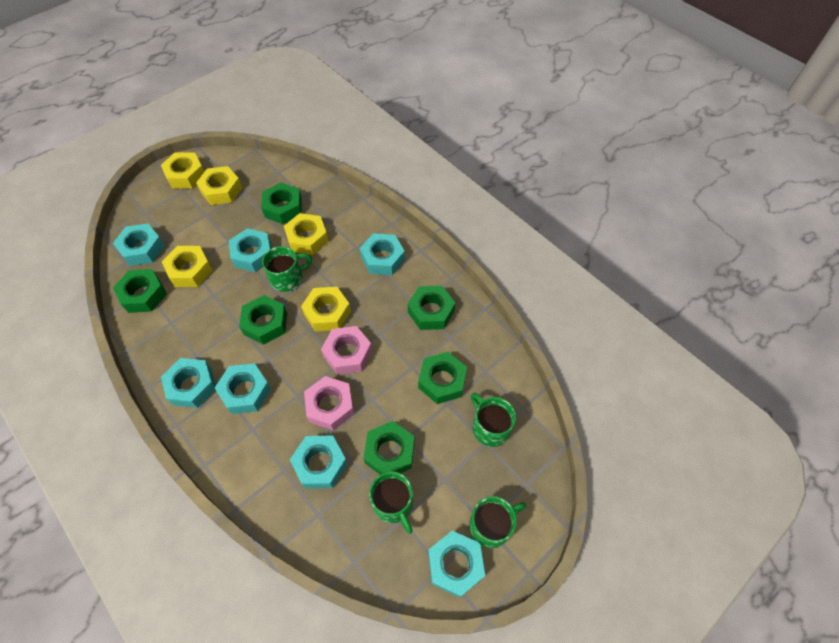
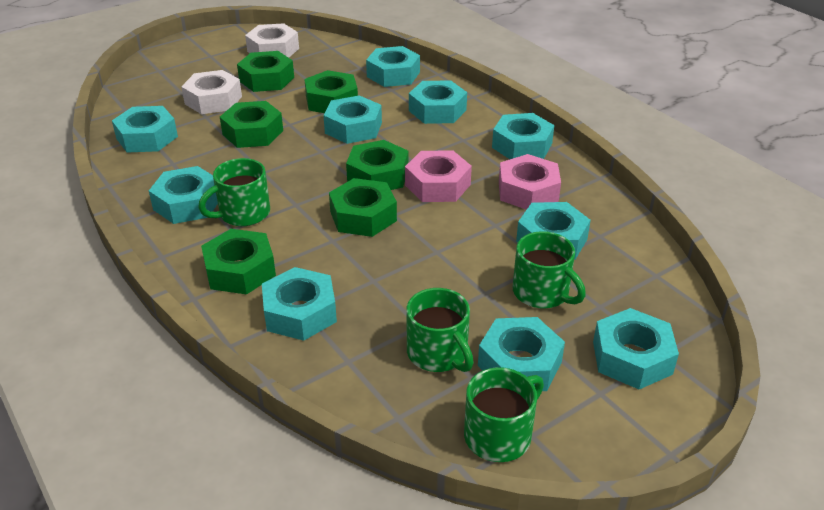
turquoise nut: [113,223,165,266] [161,358,216,408] [215,363,271,414] [229,228,272,272] [290,435,348,489] [360,234,405,275] [428,531,485,598] = 7 -> [112,106,178,153] [149,166,218,224] [262,267,337,341] [323,95,382,144] [366,46,420,87] [409,80,467,124] [478,317,565,391] [492,113,554,159] [516,202,591,260] [593,308,679,389] = 10
white nut: none = 0 -> [181,70,242,114] [245,23,299,58] = 2
yellow nut: [161,153,204,189] [162,246,213,287] [196,166,242,205] [284,213,329,255] [301,287,351,332] = 5 -> none = 0

